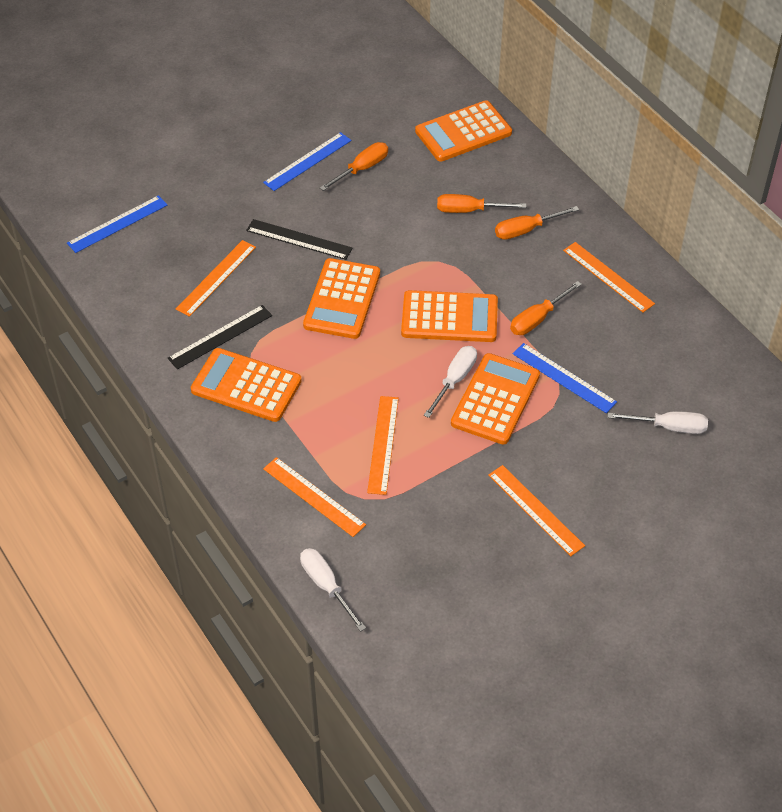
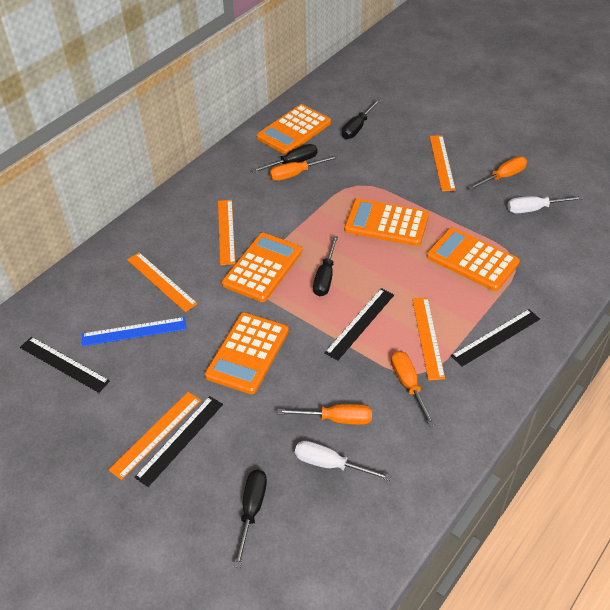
black ruler: [168,305,272,369] [246,219,353,260] = 2 -> [20,337,110,393] [134,396,223,487] [324,288,394,361] [451,309,540,367] = 4
black screwdriver: none = 0 -> [234,470,267,568] [251,144,318,173] [313,235,338,297] [342,99,380,139] = 4
blue ruler: [67,195,167,253] [263,132,351,191] [513,343,617,413] = 3 -> [82,317,187,346] = 1
white screwdriver: [300,548,366,632] [424,346,477,418] [607,411,708,434] = 3 -> [295,441,391,481] [507,196,583,213] = 2

